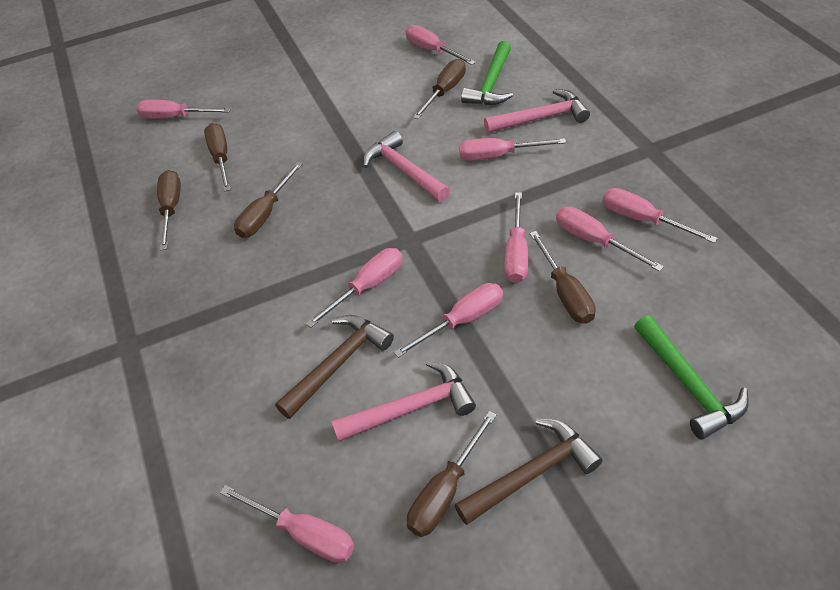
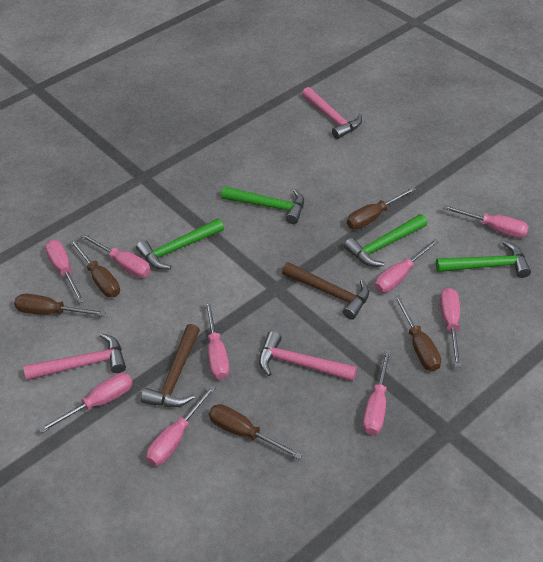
brown screwdriver: [157,170,181,251] [204,123,231,192] [234,162,303,238] [407,411,497,537] [413,59,466,119] [529,231,596,324] = 6 -> [14,294,106,316] [69,239,120,297] [209,404,303,459] [347,187,416,229] [394,295,441,371] = 5
green hammer: [461,41,513,105] [634,315,749,440] = 2 -> [136,218,224,270] [221,186,304,224] [344,214,427,267] [436,241,531,278] = 4

